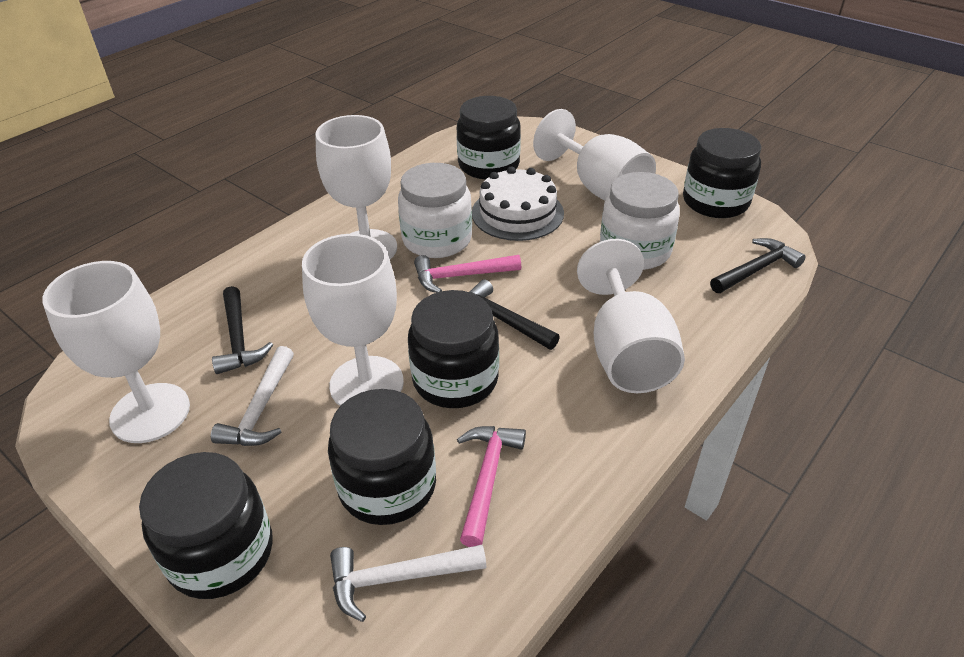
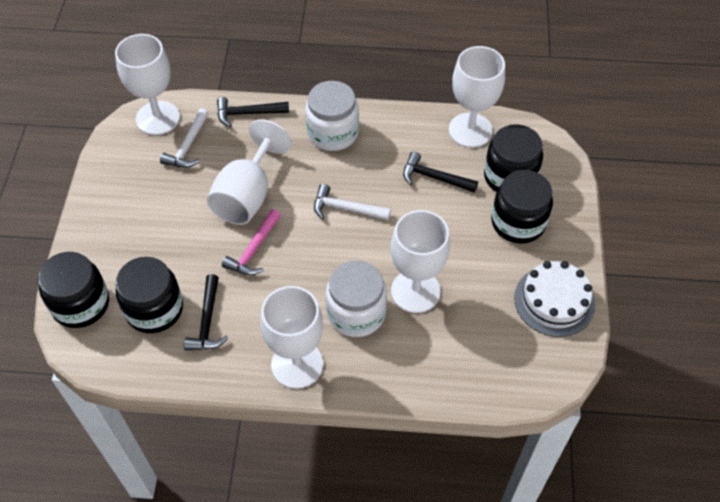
black jar: [139,452,273,599] [328,389,436,525] [408,290,499,408] [457,96,521,180] [683,128,761,218] = 5 -> [38,252,109,328] [116,257,183,333] [484,124,543,192] [491,170,553,244] = 4
pink hammer: [414,255,521,293] [457,426,526,547] = 2 -> [222,209,281,275] = 1

